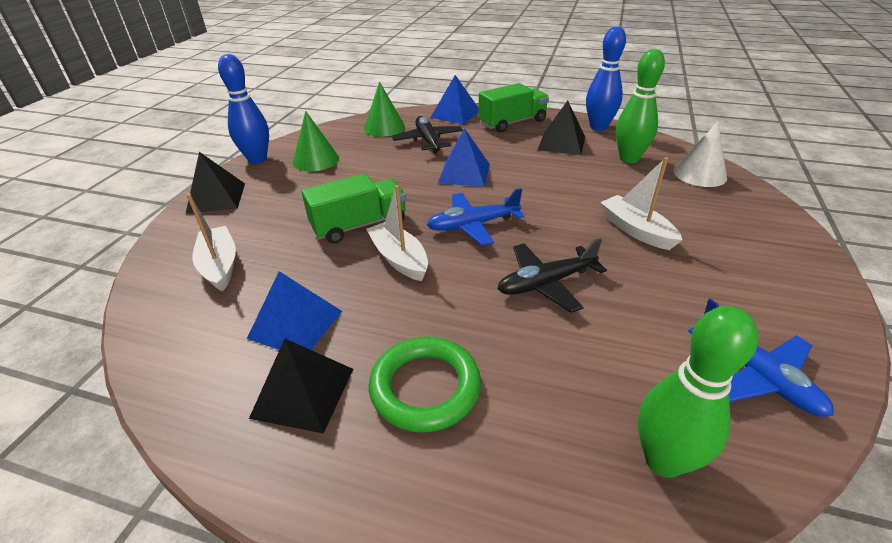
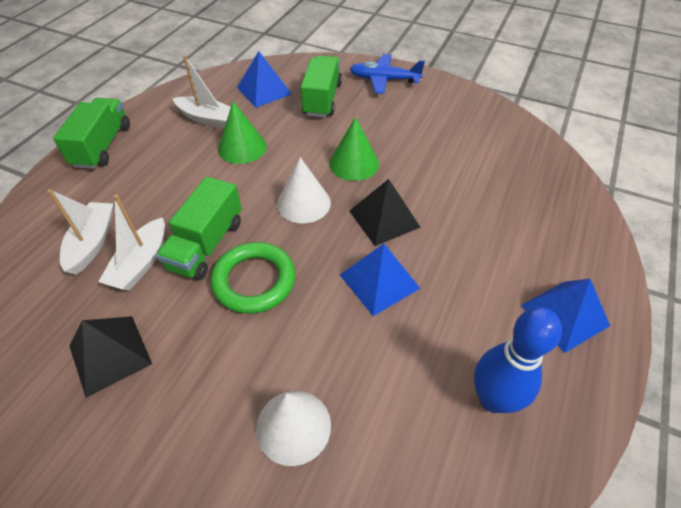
black plane: [392,116,463,154] [498,238,607,313] = 2 -> none = 0
black pyramid: [186,152,245,214] [249,339,353,434] [538,101,585,155] = 3 -> [69,316,152,398] [349,179,420,246] = 2
blue bowling pin: [218,54,269,164] [586,27,626,131] = 2 -> [474,307,562,413] = 1
blue plane: [427,188,524,246] [688,299,834,417] = 2 -> [350,54,425,94] = 1
green bowling pin: [616,49,665,163] [638,306,758,478] = 2 -> none = 0
green truck: [301,173,406,243] [478,83,549,132] = 2 -> [53,98,130,169] [156,176,242,280] [301,55,342,118] = 3
white cone: [674,122,727,187] = 1 -> [256,391,331,466] [277,157,331,224] = 2

